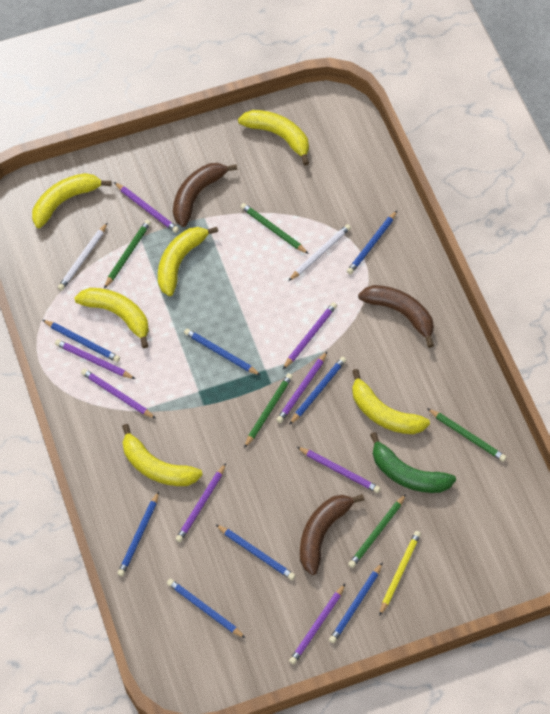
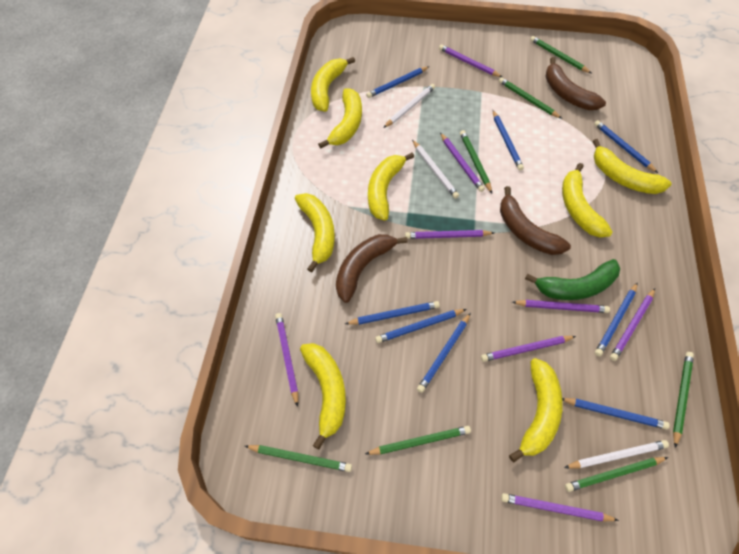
green pencil: [104,220,151,289] [240,203,309,254] [244,373,293,448] [348,494,406,568] [427,408,506,462] = 5 -> [245,445,352,472] [365,426,471,455] [460,130,492,193] [499,77,562,119] [530,36,591,73] [565,457,668,492] [673,352,694,448] = 7
white pencil: [58,222,108,291] [289,224,351,281] = 2 -> [384,84,435,128] [412,140,459,199] [564,440,669,469] = 3
yellow banana: [32,173,112,228] [74,288,149,348] [122,424,203,486] [158,227,218,296] [238,110,309,165] [352,369,430,434] = 6 -> [295,193,335,273] [300,343,346,450] [311,57,355,112] [318,88,362,148] [368,152,414,221] [509,358,563,462] [562,163,613,238] [593,139,672,194] = 8
yellow pencil: [379,531,421,616] = 1 -> none = 0

